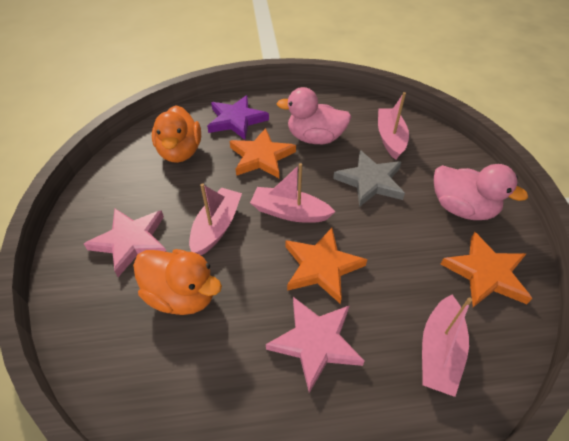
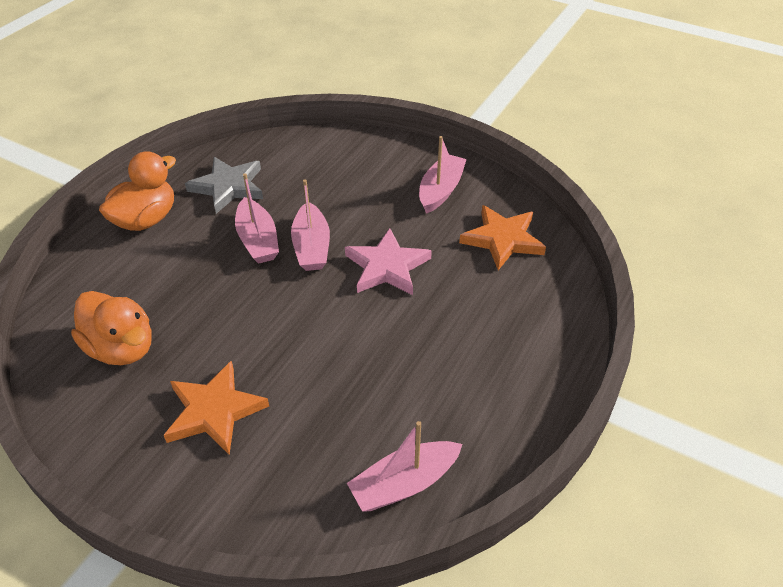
orange star: [230,128,296,178] [285,228,367,304] [441,232,532,307] = 3 -> [164,360,269,455] [459,205,546,270] = 2
pink duck: [277,87,351,144] [434,164,528,220] = 2 -> none = 0
pink star: [84,208,167,277] [266,297,365,393] = 2 -> [345,228,432,295] = 1
purple star: [207,95,269,140] = 1 -> none = 0

